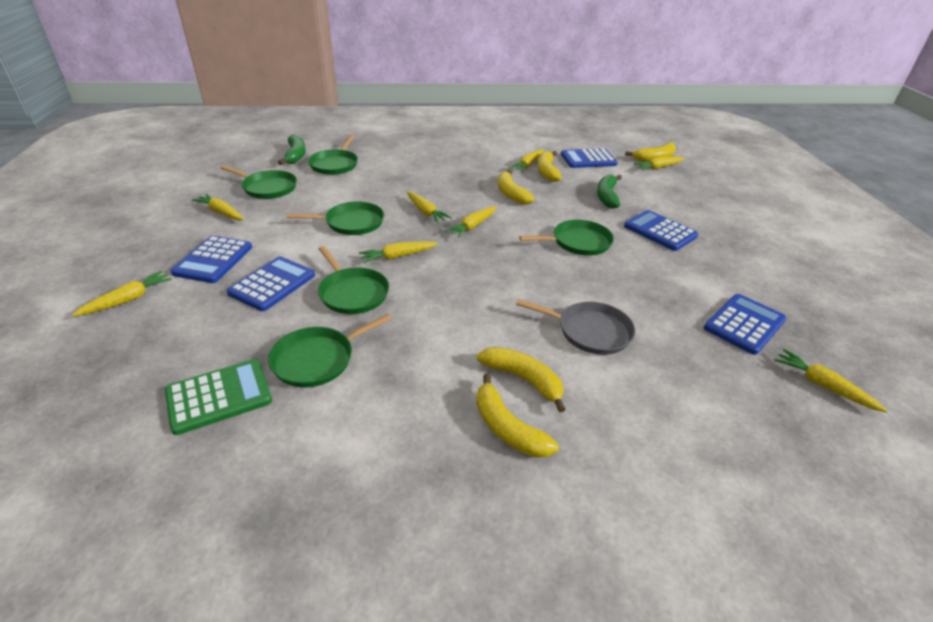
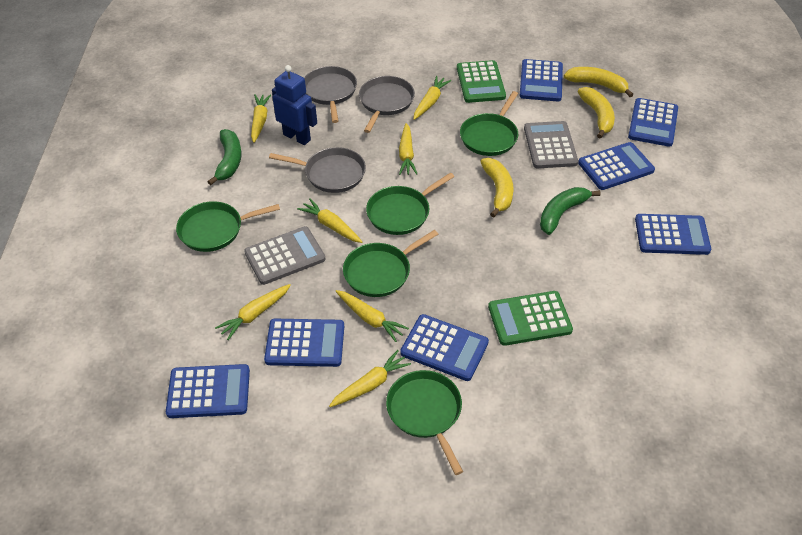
blue calculator: [171,236,252,283] [227,256,315,311] [561,148,618,168] [624,210,698,251] [704,294,786,355] = 5 -> [166,364,250,418] [264,319,344,367] [400,314,489,381] [520,59,563,101] [578,142,655,190] [628,98,678,147] [635,214,711,255] = 7
blue robot: none = 0 -> [272,65,317,145] = 1
green calculator: [165,359,272,435] = 1 -> [457,60,506,103] [488,291,573,346] = 2
green pan: [221,165,297,199] [268,314,392,387] [287,202,384,235] [308,135,358,175] [318,246,389,314] [519,220,614,256] = 6 -> [176,201,280,252] [343,230,438,297] [366,172,454,235] [386,370,463,475] [460,91,518,156] = 5
grey calculator: none = 0 -> [244,226,326,285] [524,121,578,168] = 2
grey pan: [516,299,635,355] = 1 -> [269,147,366,193] [304,66,357,123] [359,76,415,133] = 3
yellow banana: [477,347,566,413] [477,374,559,457] [498,170,534,205] [537,151,562,182] [625,143,676,162] = 5 -> [480,158,514,217] [564,67,634,97] [578,87,615,139] = 3
yellow carrot: [72,271,172,316] [192,194,244,220] [359,241,438,263] [407,191,452,223] [445,206,497,238] [509,149,544,172] [634,157,685,170] [774,349,888,413] = 8 -> [215,284,291,340] [251,94,271,143] [297,198,362,243] [329,350,411,407] [335,290,409,342] [399,123,417,175] [413,76,451,120] = 7

